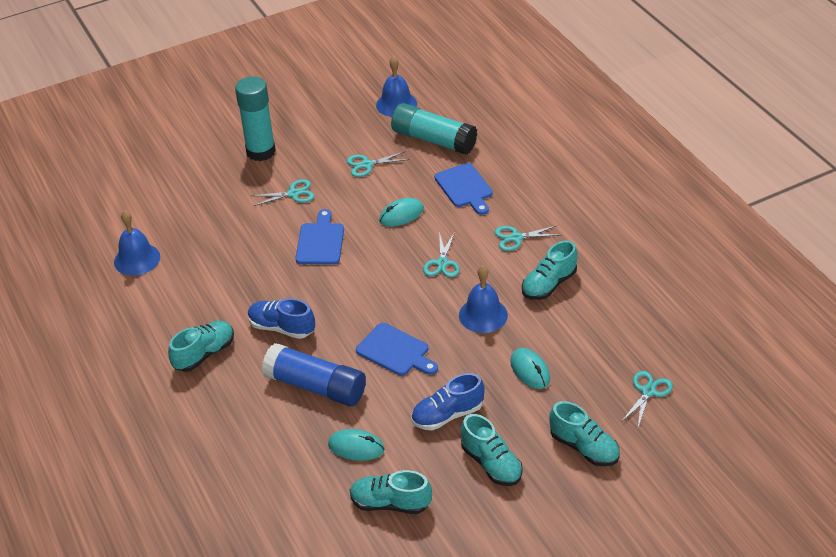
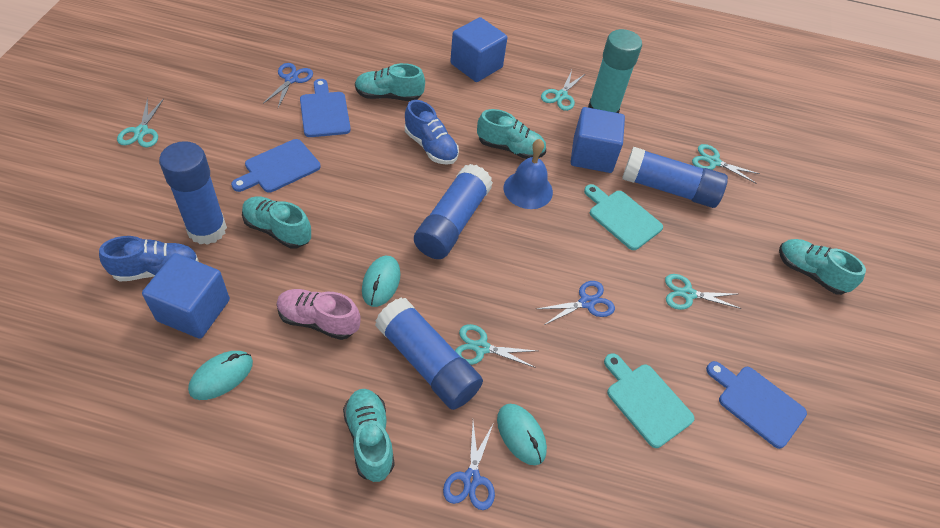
blue bell: [114,210,160,276] [376,56,417,117] [459,265,508,333] = 3 -> [504,139,553,209] = 1
blue cube: none = 0 -> [142,253,230,339] [450,17,507,82] [571,107,625,173] = 3
blue glue stick: [262,343,366,407] = 1 -> [159,141,227,245] [375,298,483,410] [414,164,493,259] [622,147,728,208] = 4
blue scissors: none = 0 -> [263,63,313,108] [443,422,495,510] [537,281,615,325] = 3
pink shoe: none = 0 -> [277,289,361,340] = 1
turquoise cutting board: none = 0 -> [584,184,663,250] [604,353,695,448] = 2
turquoise glue stick: [235,76,276,161] [391,103,477,155] = 2 -> [588,29,642,113] = 1

